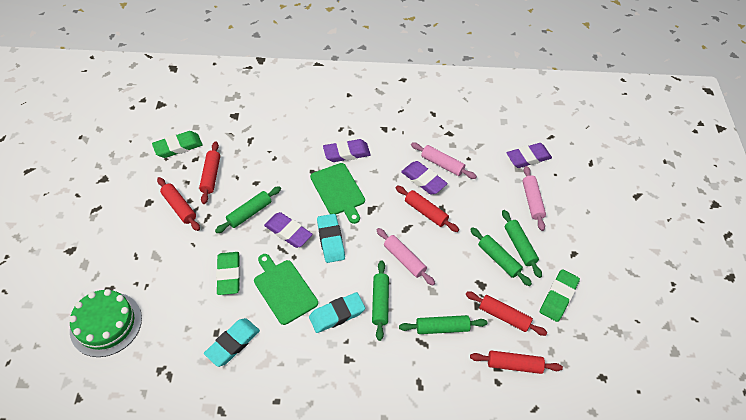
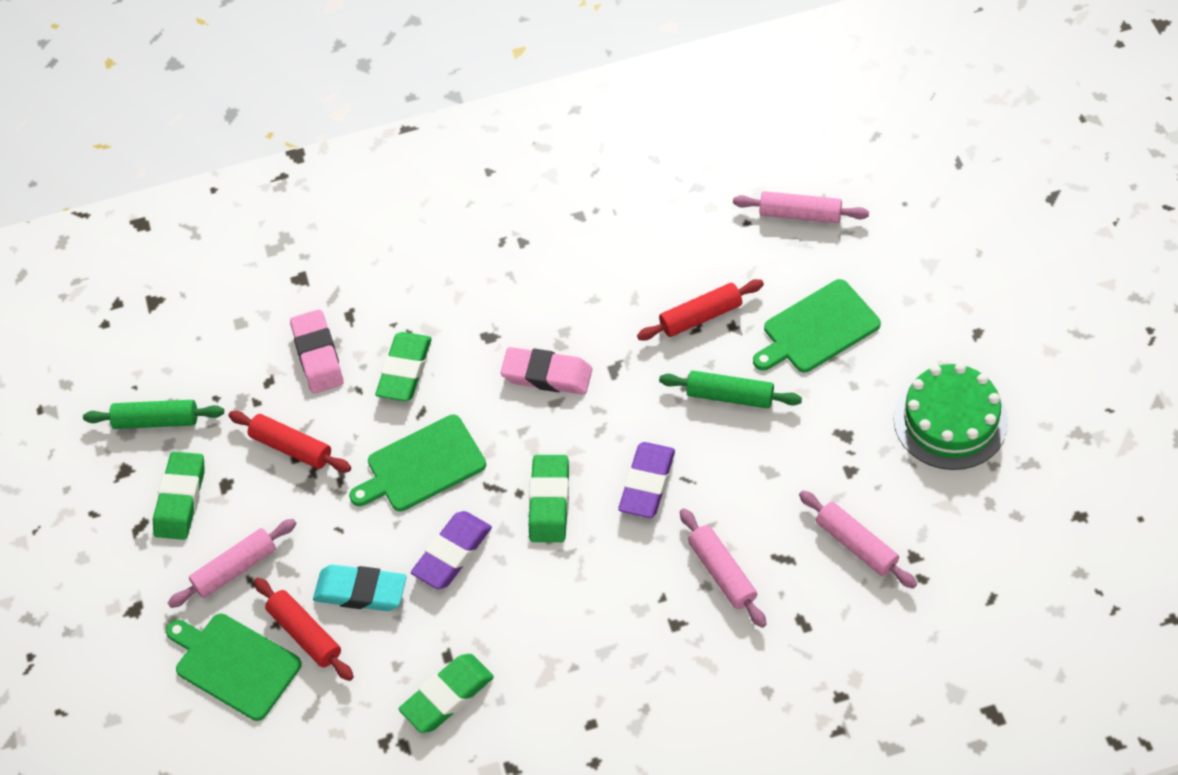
green cutting board: [254,254,318,325] [310,163,365,224] = 2 -> [166,613,302,721] [349,415,486,512] [753,279,881,373] = 3
green eraser: [152,131,203,158] [216,252,240,295] [540,269,580,322] = 3 -> [153,452,205,540] [375,332,432,401] [399,654,494,733] [529,455,569,542] = 4
green rolling pin: [215,186,281,233] [372,261,389,341] [399,315,487,334] [470,227,532,286] [502,210,542,278] = 5 -> [83,400,224,429] [659,371,802,409] = 2
pink eraser: none = 0 -> [290,310,344,393] [501,347,592,395] = 2
pink rolling pin: [377,228,435,286] [411,142,477,179] [523,166,546,231] = 3 -> [168,519,297,608] [680,508,767,628] [733,191,869,223] [799,490,917,589] = 4
purple eraser: [264,212,313,248] [323,139,371,162] [401,161,448,195] [507,143,552,168] = 4 -> [411,511,492,589] [618,442,675,518] = 2
red rolling pin: [157,177,200,231] [199,141,220,204] [396,186,459,232] [465,291,548,336] [470,350,563,374] = 5 -> [228,411,351,472] [254,578,354,681] [637,279,764,341] = 3
turquoise eraser: [204,318,260,367] [309,292,365,333] [317,214,345,263] = 3 -> [313,565,407,611] = 1

